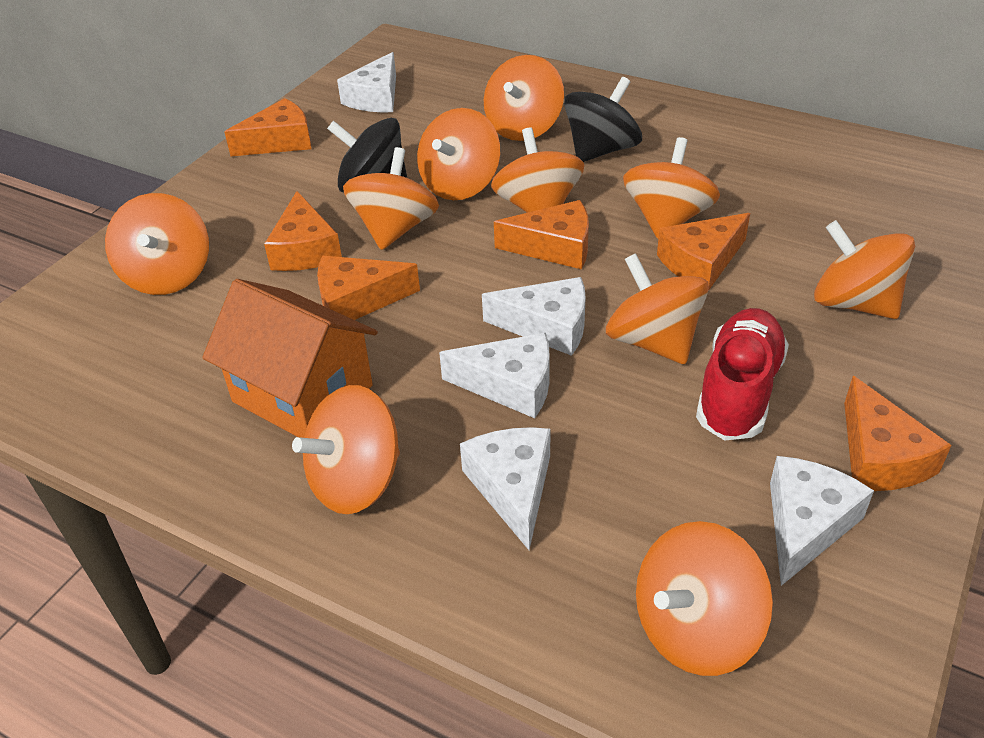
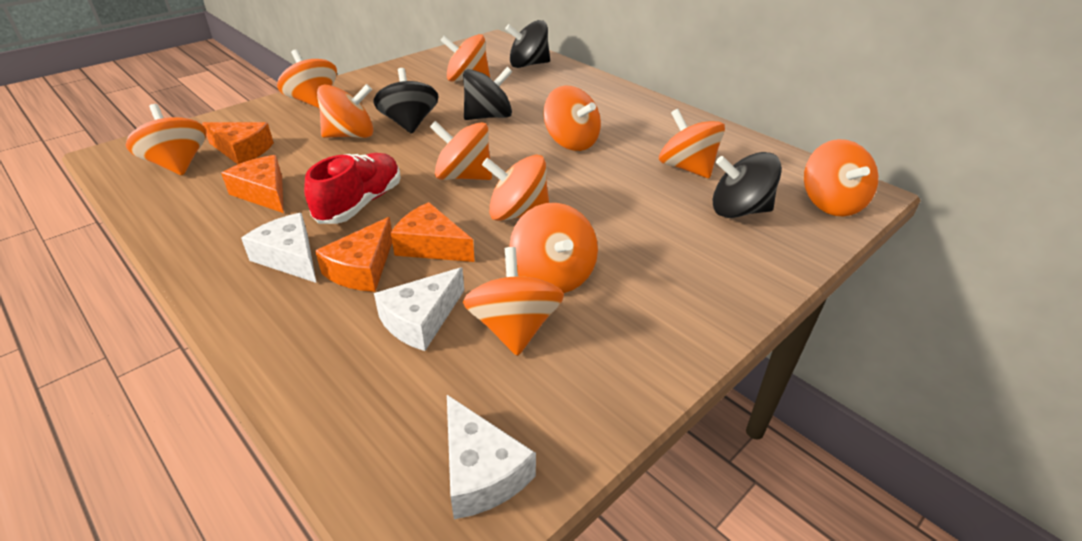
black spinning top: [327,118,407,193] [564,77,642,162] = 2 -> [373,68,439,134] [463,67,513,120] [505,20,550,68] [712,152,782,218] = 4
orange cheese: [224,98,312,156] [264,191,342,271] [317,256,420,320] [494,200,589,269] [657,213,750,291] [844,376,951,491] = 6 -> [202,122,274,164] [221,155,284,213] [315,217,392,292] [391,202,475,262] = 4
orange house: [202,279,378,438] = 1 -> none = 0
orange spinning top: [105,193,209,295] [292,385,400,514] [343,147,439,250] [417,108,500,200] [484,55,564,141] [491,128,584,213] [606,253,709,364] [623,137,720,239] [636,521,773,676] [814,220,915,319] = 10 -> [126,104,206,176] [277,49,337,108] [317,84,373,138] [430,121,492,180] [440,34,490,82] [463,247,564,356] [482,155,549,221] [509,203,598,293] [543,85,601,151] [659,109,725,178] [804,139,878,217] = 11
white cheese: [337,52,396,112] [439,333,550,418] [460,427,550,550] [482,277,586,356] [770,456,874,586] = 5 -> [241,213,316,283] [374,267,464,351] [447,395,536,519] = 3

